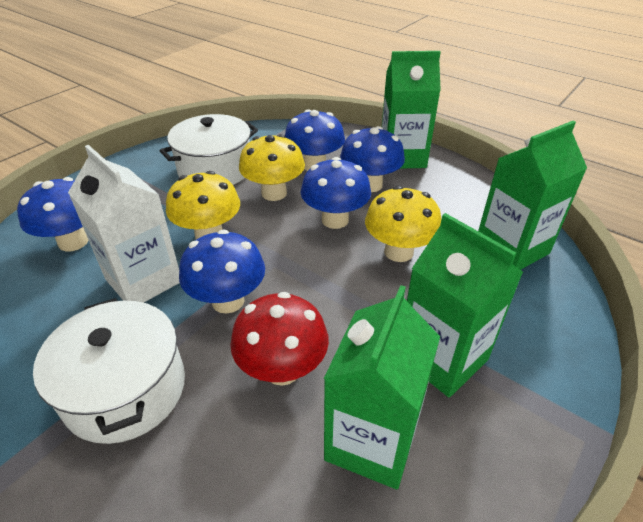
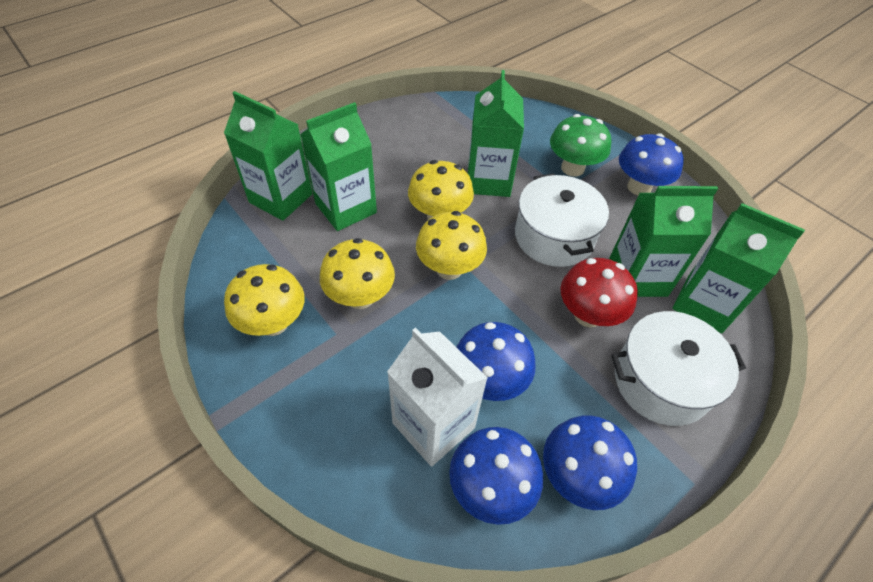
blue mushroom: [17,177,89,252] [179,229,265,314] [285,110,345,171] [301,157,371,229] [340,126,405,192] = 5 -> [449,427,543,525] [456,322,536,401] [543,415,637,510] [619,133,684,195] = 4
green carton: [324,285,440,489] [382,51,441,169] [407,213,523,398] [478,121,587,270] = 4 -> [224,91,313,221] [300,102,377,231] [468,70,524,197] [609,186,718,297] [672,203,805,333] = 5
green mushroom: none = 0 -> [550,114,611,177] = 1
yellow mushroom: [166,171,240,239] [239,134,305,201] [365,186,441,262] = 3 -> [224,264,305,336] [320,238,395,309] [408,160,474,220] [416,211,487,280] = 4

